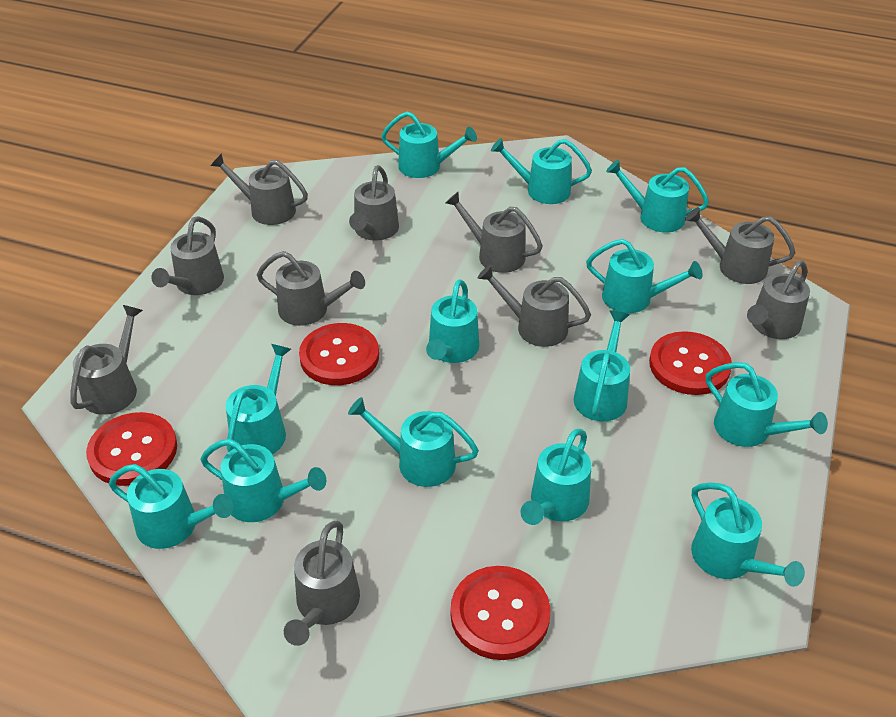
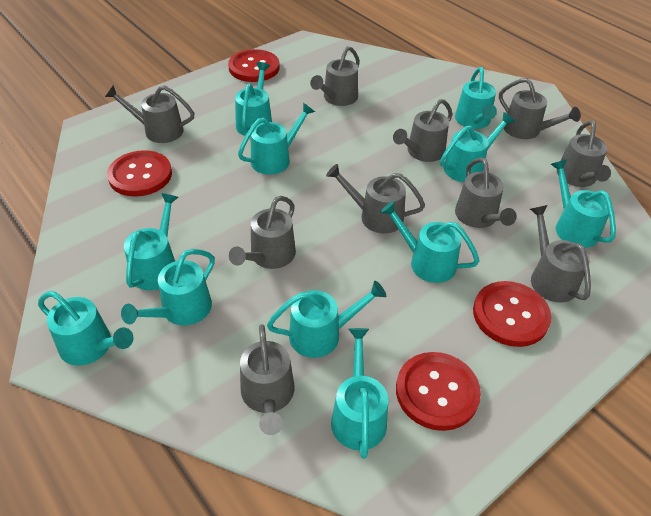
turquoise watering can: [109,464,233,549] [200,439,326,522] [226,344,291,454] [348,397,479,487] [381,111,477,178] [426,279,479,363] [491,138,592,204] [521,429,591,525] [574,310,630,421] [586,239,703,313] [606,160,709,233] [691,482,805,587] [706,362,828,447] = 13 -> [38,291,134,366] [121,249,215,325] [124,193,178,290] [235,62,272,137] [238,103,315,175] [267,281,386,358] [331,328,388,459] [380,201,479,283] [440,112,515,182] [455,67,497,129] [551,159,616,248] = 11

